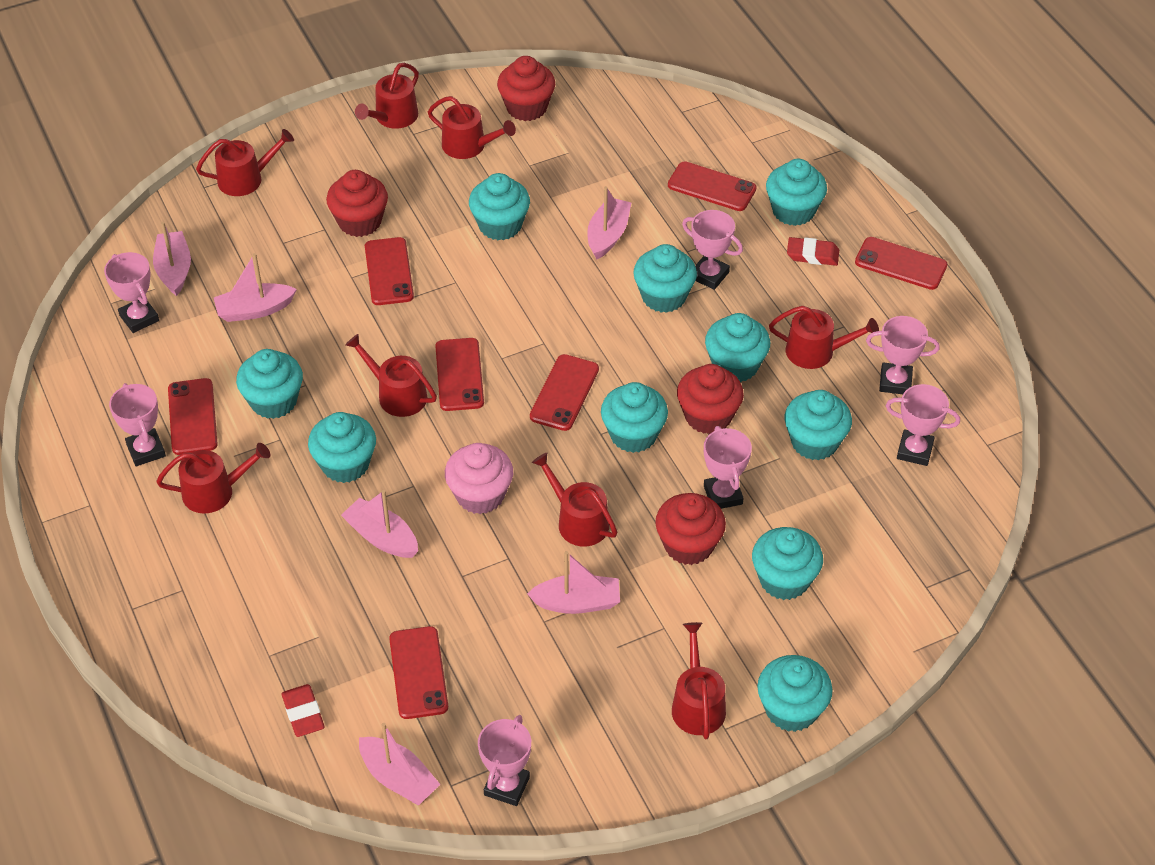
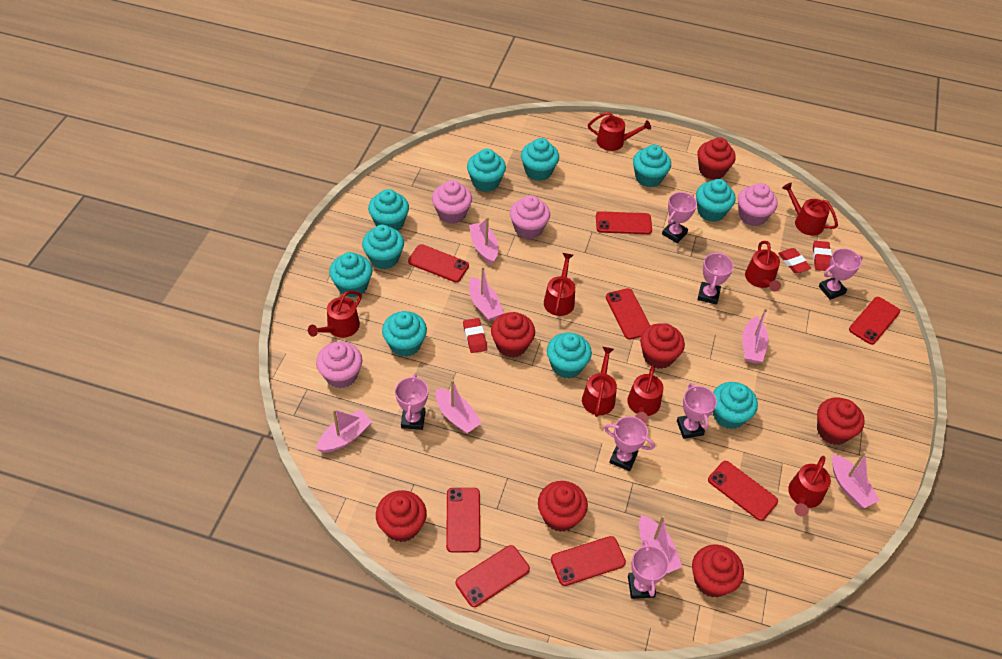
pink boat: [153,222,191,296] [214,253,297,322] [341,490,418,558] [359,723,440,805] [527,551,620,614] [587,186,631,260] = 6 -> [316,409,372,453] [435,380,482,434] [469,217,498,265] [469,266,504,321] [639,515,683,574] [742,308,769,364] [832,451,880,508] = 7
pink cupcake: [445,443,513,514] = 1 -> [316,342,362,388] [432,180,472,224] [510,195,550,239] [738,183,778,226] = 4
red cupcake: [326,170,388,237] [497,56,555,121] [655,493,726,565] [677,364,744,434] = 4 -> [376,490,427,542] [491,312,535,358] [538,481,588,532] [640,323,685,369] [692,545,744,598] [697,137,736,180] [817,397,865,445] = 7
red eraser: [281,684,325,737] [787,237,839,266] = 2 -> [463,318,487,353] [778,248,811,273] [813,241,832,271] = 3
red phone: [168,378,218,455] [365,237,414,305] [389,626,448,719] [435,338,484,411] [530,354,599,431] [668,161,756,211] [855,237,948,290] = 7 -> [408,244,469,282] [446,488,480,552] [456,545,530,607] [551,536,626,586] [596,211,652,234] [606,288,650,340] [708,461,778,521] [849,297,900,345] = 8

